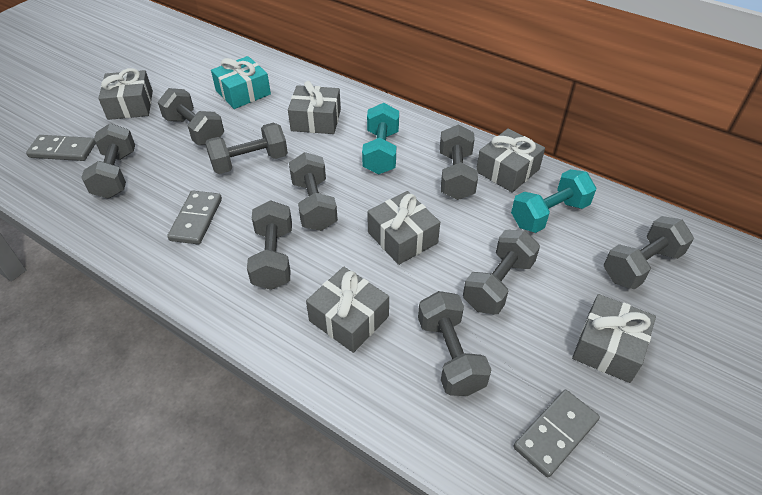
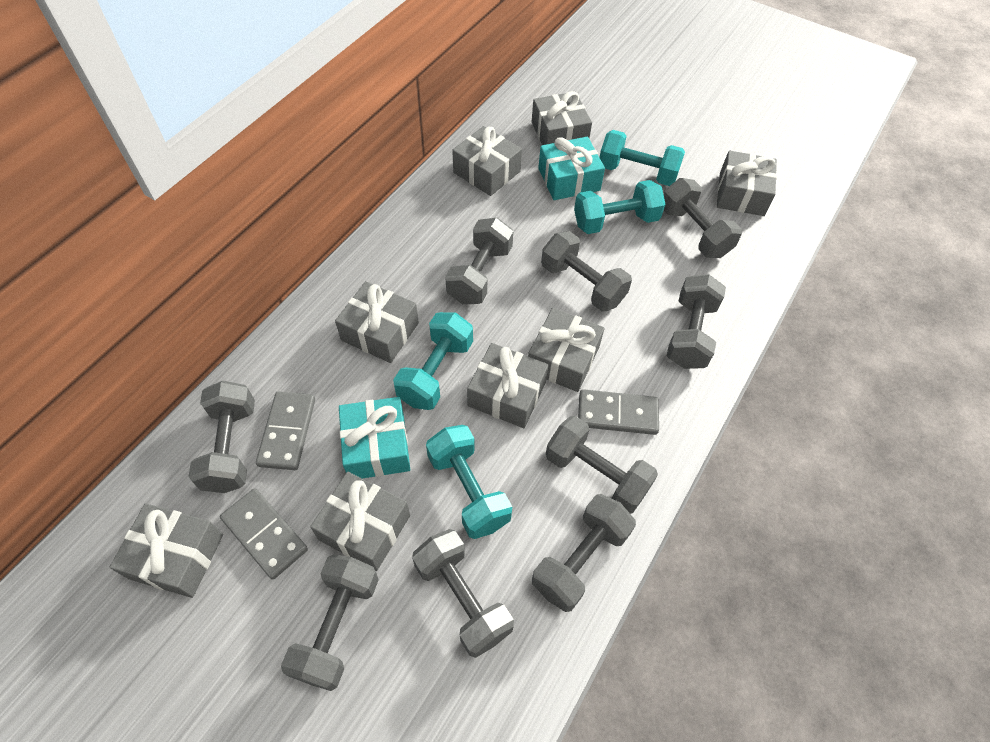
grey gift: [98,68,153,120] [288,81,341,134] [306,267,389,353] [367,191,440,265] [476,128,545,193] [572,294,656,383] = 6 -> [110,503,223,598] [310,472,410,571] [335,281,419,363] [452,126,522,196] [467,343,549,428] [528,308,605,392] [532,91,592,145] [717,151,777,216] = 8
turquoise dumbbell: [362,103,399,174] [511,169,596,233] = 2 -> [393,312,473,410] [426,425,512,539] [574,180,665,234] [599,130,685,186] = 4
turquoise gift: [211,56,271,109] = 1 -> [339,397,410,478] [538,137,605,200] = 2

